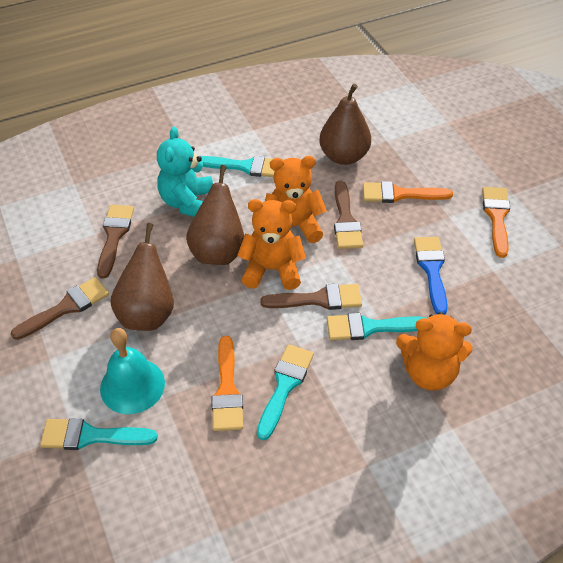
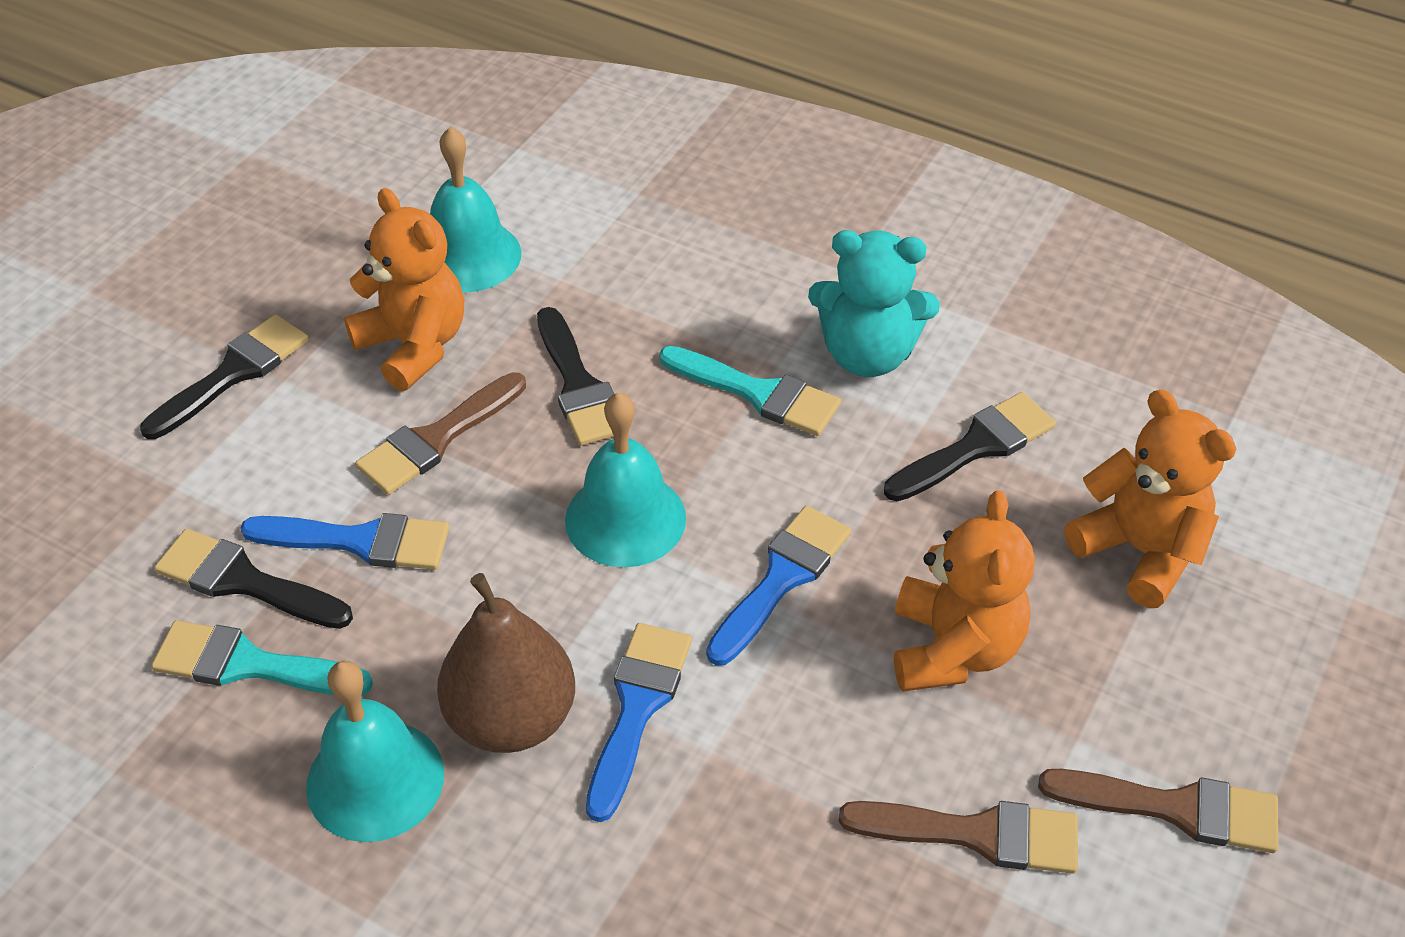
black brush: none = 0 -> [140,314,309,439] [154,529,353,629] [537,307,614,446] [884,392,1056,501] = 4
blue brush: [414,237,448,315] = 1 -> [240,513,449,570] [586,623,692,822] [706,506,851,666] = 3
brown brush: [11,277,109,340] [97,205,134,279] [260,284,362,310] [334,181,363,249] = 4 -> [355,372,526,495] [838,801,1078,874] [1038,769,1278,853] = 3
brown pear: [110,223,174,331] [186,165,244,265] [319,84,371,165] = 3 -> [437,573,575,753] = 1
orange brush: [212,336,243,431] [363,181,453,203] [482,187,510,258] = 3 -> none = 0
turquoise bell: [100,328,165,414] = 1 -> [306,661,444,842] [430,127,521,292] [565,392,686,567] = 3
turquoise brush: [40,418,158,450] [200,156,274,177] [257,344,314,440] [327,313,426,340] = 4 -> [151,620,373,696] [659,346,841,436] = 2

